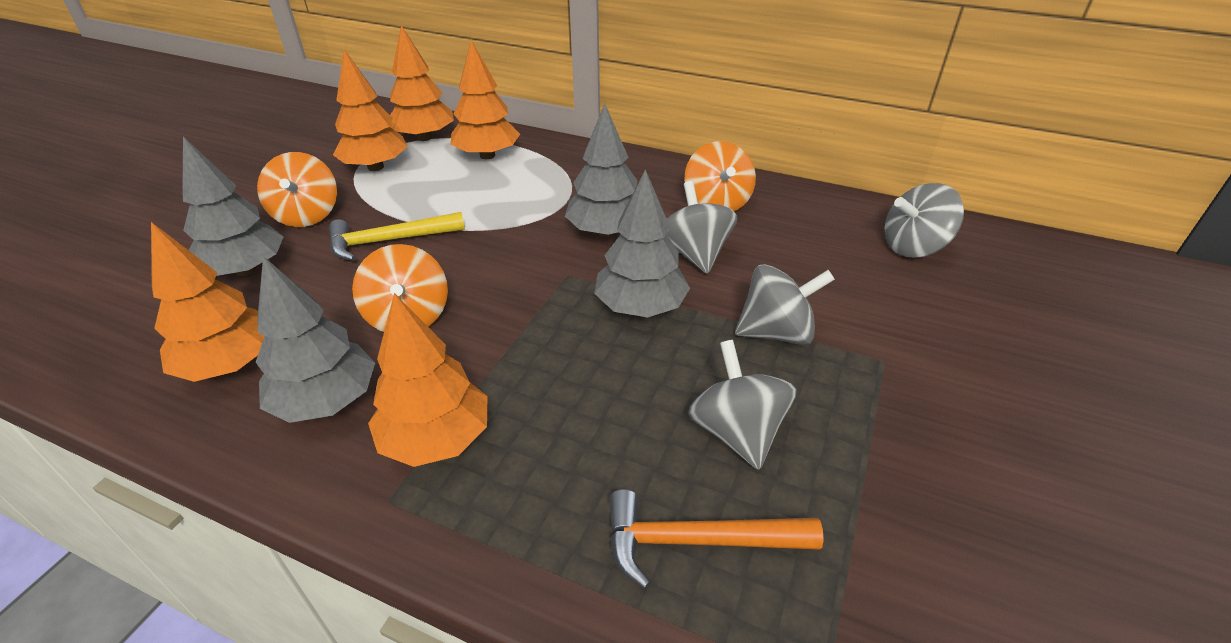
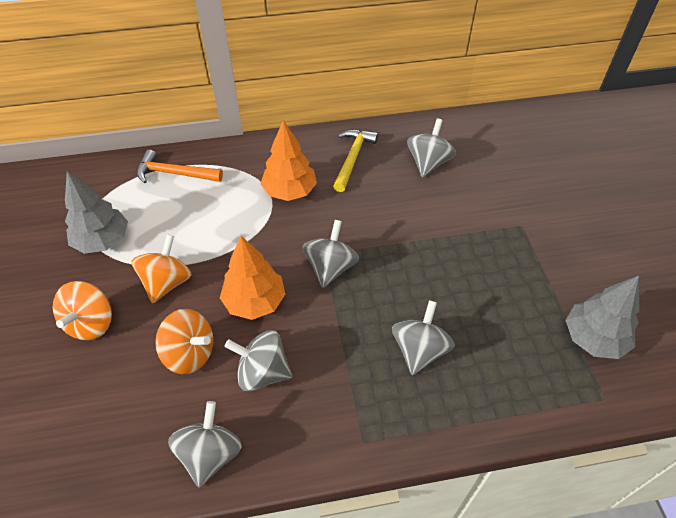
grey spinning top: [666,181,737,274] [688,340,797,470] [735,264,835,345] [885,183,964,258] = 4 -> [168,401,242,488] [225,330,292,391] [302,220,359,288] [392,300,455,375] [407,119,456,178] = 5
grey tree: [182,136,284,276] [256,256,375,423] [565,104,638,237] [594,169,690,317] = 4 -> [65,171,128,254] [566,276,639,359] = 2
orange tree: [151,222,264,382] [333,49,408,171] [368,293,487,467] [389,25,454,141] [451,40,520,159] = 5 -> [220,236,285,320] [260,120,317,201] = 2

